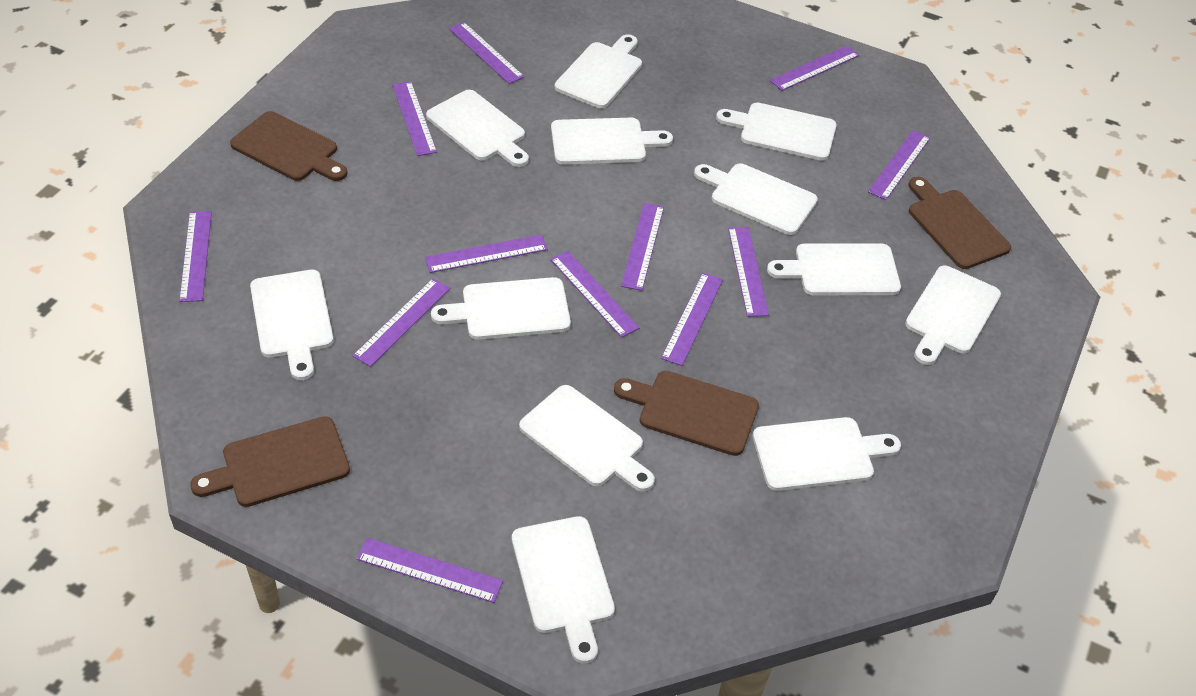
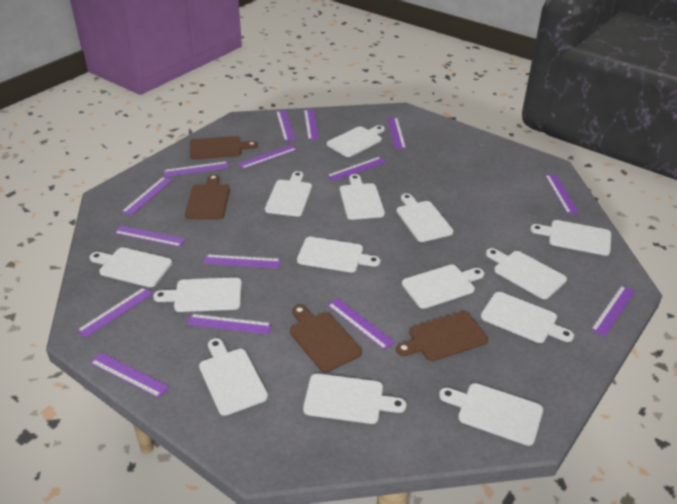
purple ruler: [179,211,212,302] [353,278,450,367] [357,538,503,603] [392,81,437,156] [425,234,548,273] [449,22,524,84] [550,251,639,338] [621,203,664,291] [661,273,723,366] [728,227,769,317] [770,46,859,91] [868,130,930,200] = 12 -> [77,287,153,338] [90,353,169,398] [114,225,186,247] [121,177,173,216] [163,161,229,177] [187,314,272,334] [203,254,281,268] [237,145,297,169] [276,111,295,141] [304,109,319,140] [327,157,386,181] [327,298,395,350] [387,118,406,149] [545,174,579,214] [591,285,635,337] = 15
white cutting board: [250,270,334,380] [426,90,529,167] [431,277,571,340] [512,516,615,664] [519,385,655,492] [551,118,673,165] [555,34,642,108] [694,163,818,235] [716,103,837,161] [753,417,901,491] [767,243,901,296] [905,266,1001,365] = 12 -> [90,247,172,287] [153,277,242,312] [199,338,268,416] [265,171,312,217] [297,237,380,273] [303,374,406,424] [327,125,385,157] [340,174,385,220] [396,193,454,242] [402,265,484,309] [439,383,543,446] [481,292,574,343] [486,248,567,299] [530,220,611,256] = 14

